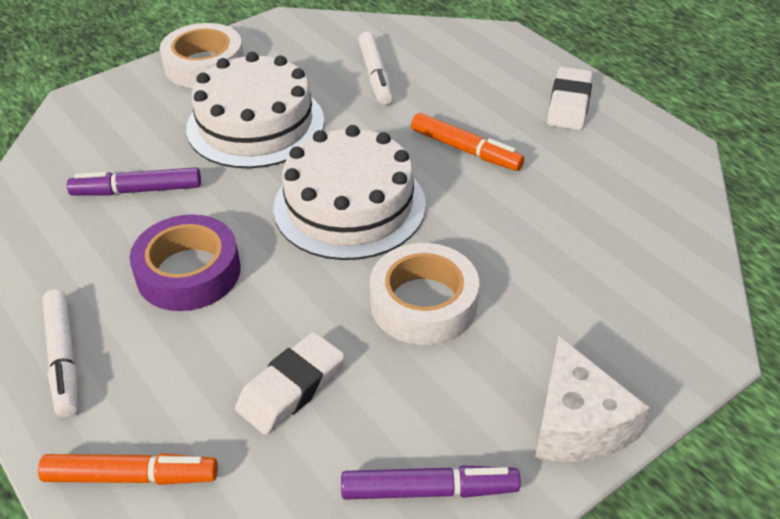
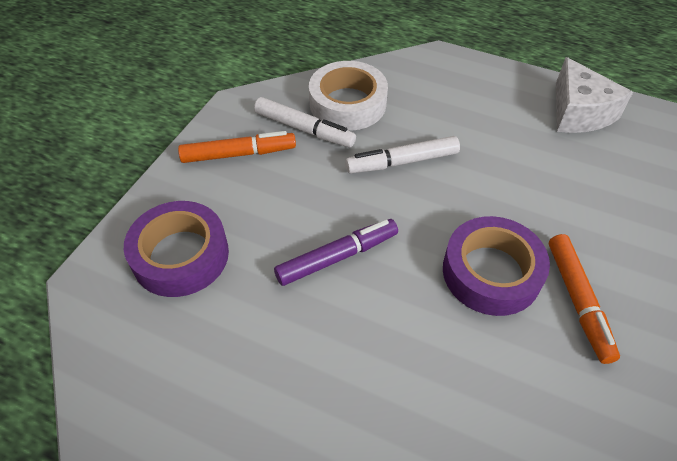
purple marker: [67,167,201,195] [341,465,521,500] = 2 -> [274,219,398,286] = 1
purple tape: [130,214,241,311] = 1 -> [124,201,229,297] [443,216,550,316] = 2
white cake: [186,52,324,168] [273,125,426,260] = 2 -> none = 0
white eraser: [235,332,344,435] [547,67,593,130] = 2 -> none = 0
white tape: [160,23,244,88] [370,243,479,345] = 2 -> [309,61,388,131] = 1

